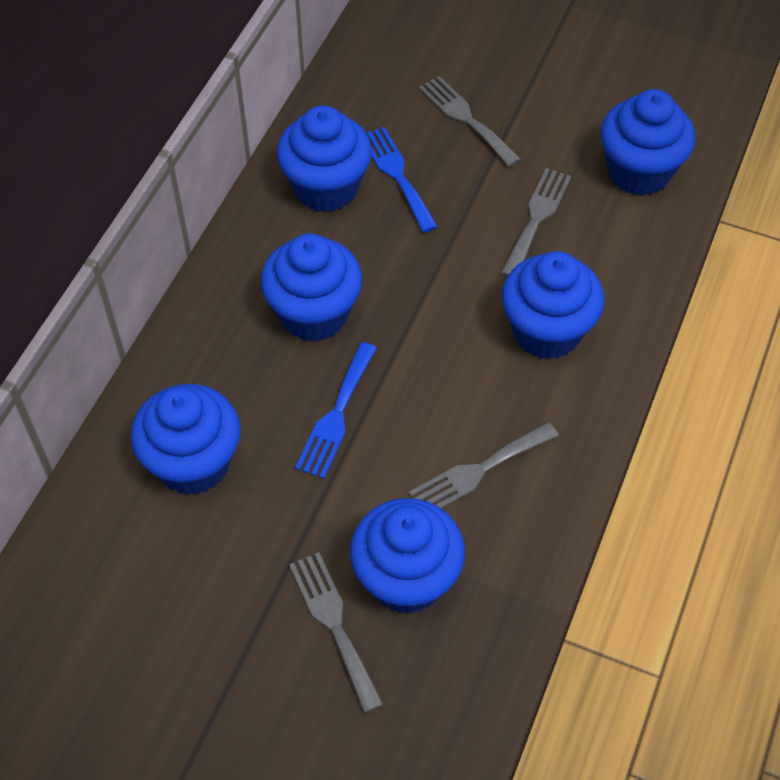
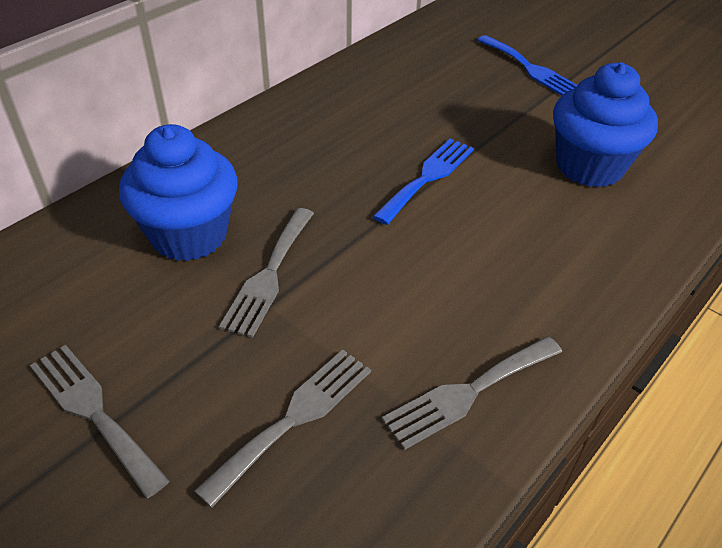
blue cupcake: [131,384,241,495] [261,234,362,342] [277,105,372,212] [350,498,465,614] [502,251,604,359] [601,89,695,196] = 6 -> [119,124,238,261] [553,62,658,187] = 2

